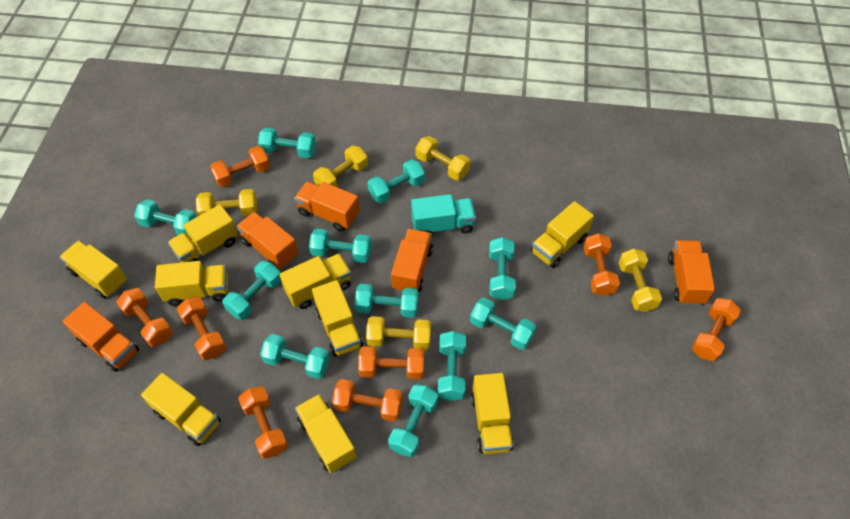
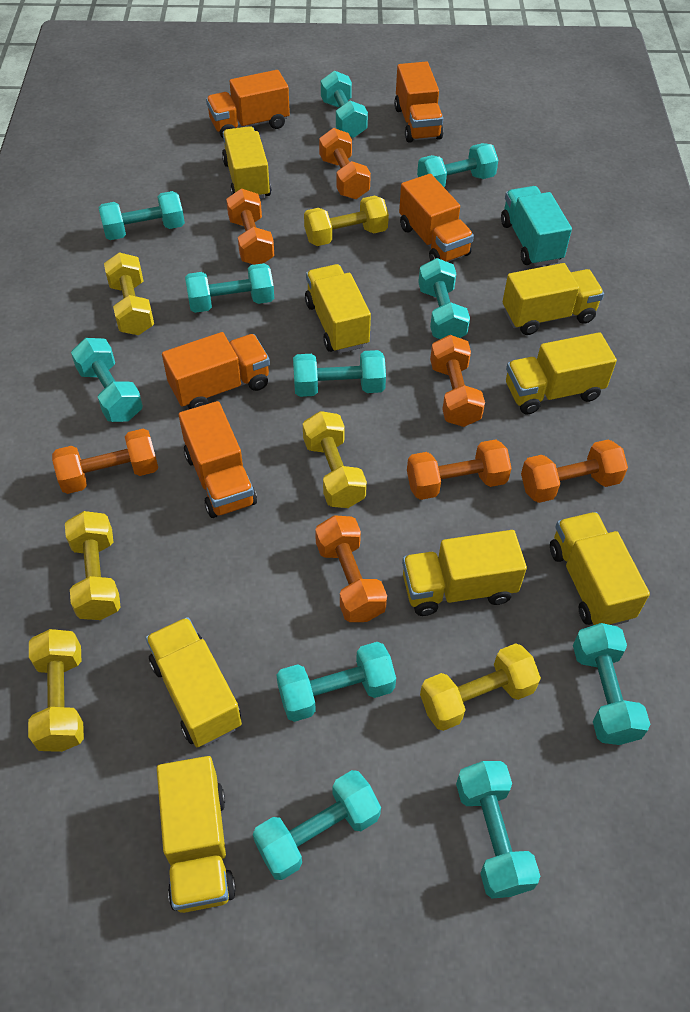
orange dumbbell: [116,288,173,347] [177,297,226,360] [210,146,270,187] [238,386,288,459] [332,379,403,422] [358,346,424,379] [583,233,620,296] [692,298,741,361] = 8 -> [52,429,158,494] [226,189,274,265] [315,515,387,622] [319,128,371,199] [407,439,512,500] [430,335,485,427] [521,439,628,503] = 7
yellow dumbbell: [196,189,257,216] [313,146,368,187] [366,316,431,350] [416,136,470,180] [619,249,662,312] = 5 -> [28,629,84,752] [65,511,121,620] [104,252,154,335] [303,411,367,508] [304,196,389,246] [420,643,541,731] = 6
yellow truck: [60,240,127,298] [141,373,221,446] [155,261,228,306] [168,204,238,263] [279,253,351,309] [295,394,356,473] [312,280,363,357] [471,373,514,454] [531,201,594,268] = 9 -> [146,617,242,747] [157,756,236,913] [222,126,271,199] [305,264,371,353] [402,530,527,616] [503,263,604,335] [506,332,617,415] [550,512,650,626] = 8

